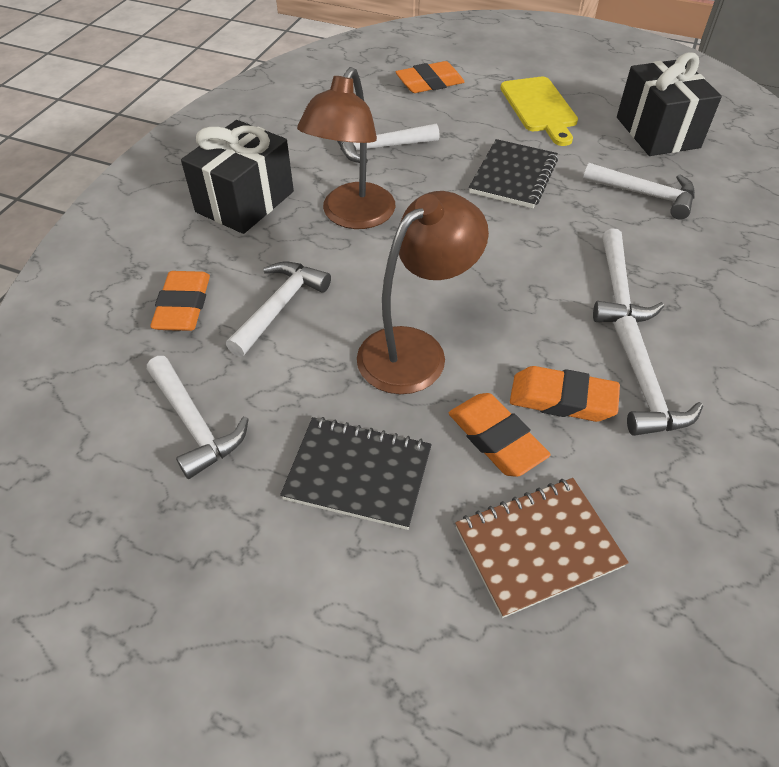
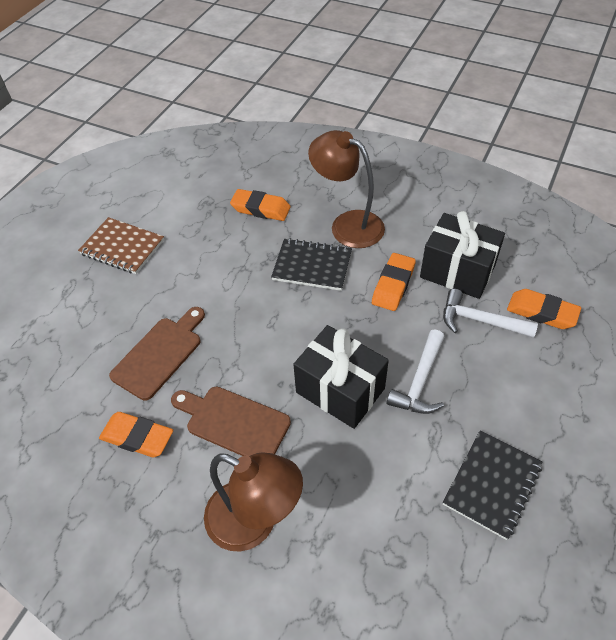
brown cutting board: none = 0 -> [109,307,205,400] [171,386,291,456] = 2
white hammer: [147,356,249,479] [226,262,331,357] [337,123,440,163] [583,163,695,220] [593,229,664,322] [614,316,703,436] = 6 -> [387,329,444,414] [443,289,538,338] = 2
yellow cutting board: [500,77,578,146] = 1 -> none = 0

